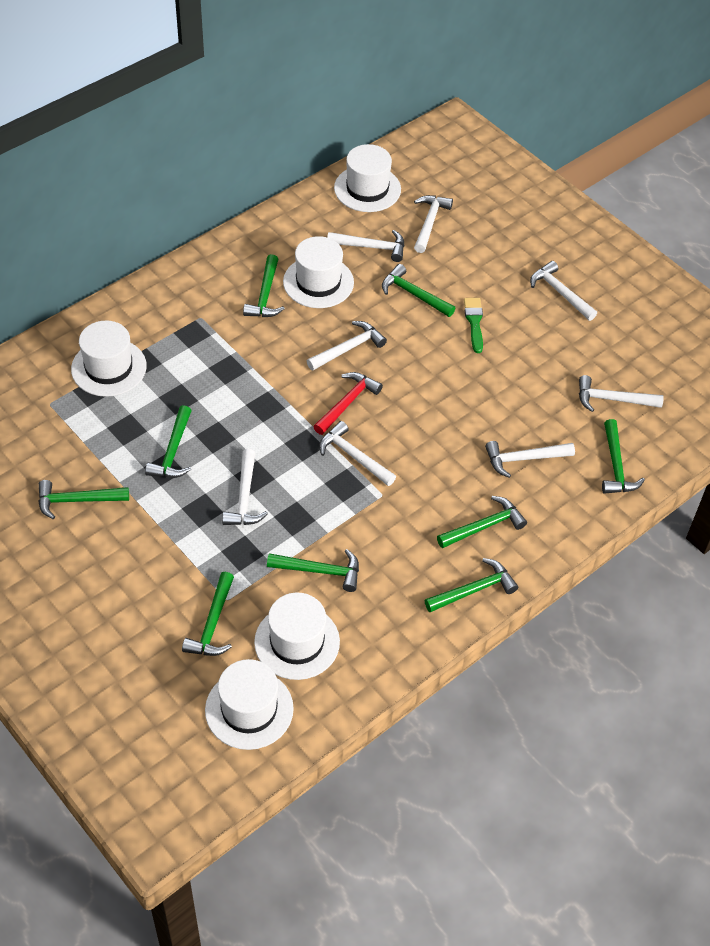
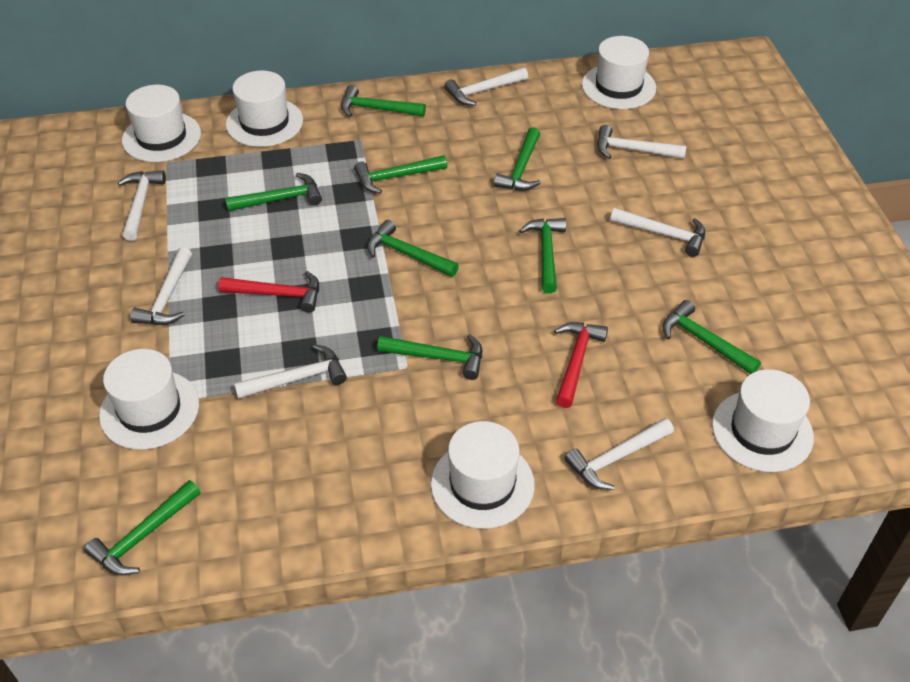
green brush: [464,298,483,353] = 1 -> none = 0
red hammer: [313,372,383,435] = 1 -> [219,271,319,313] [554,322,608,408] = 2
white hammer: [222,449,268,525] [307,321,387,370] [319,421,396,486] [327,230,404,262] [414,195,453,253] [485,441,575,478] [530,261,597,321] [579,375,664,412] = 8 -> [118,171,166,241] [130,247,192,325] [234,344,347,399] [444,67,528,106] [564,418,674,490] [597,125,687,159] [610,208,705,257] = 7
white hat: [71,320,147,397] [205,659,294,750] [254,592,340,680] [283,236,354,308] [334,144,401,212] = 5 -> [99,349,199,450] [122,85,201,162] [226,71,303,147] [431,421,535,529] [582,36,656,109] [712,369,814,472] = 6

